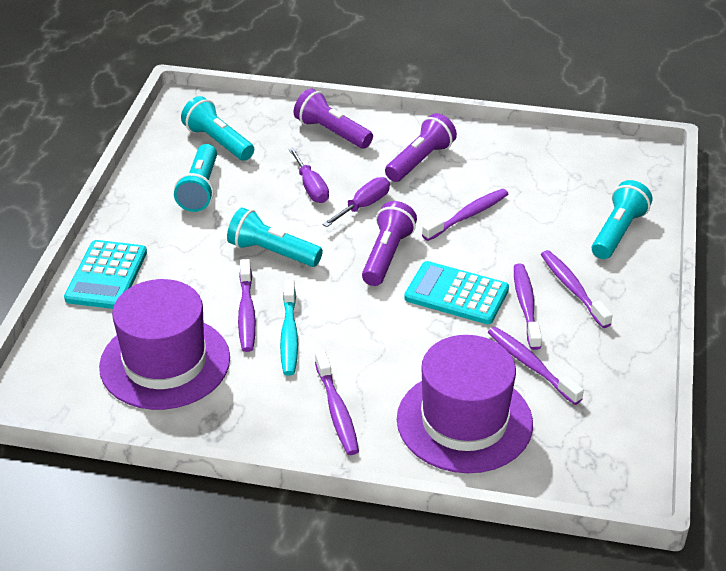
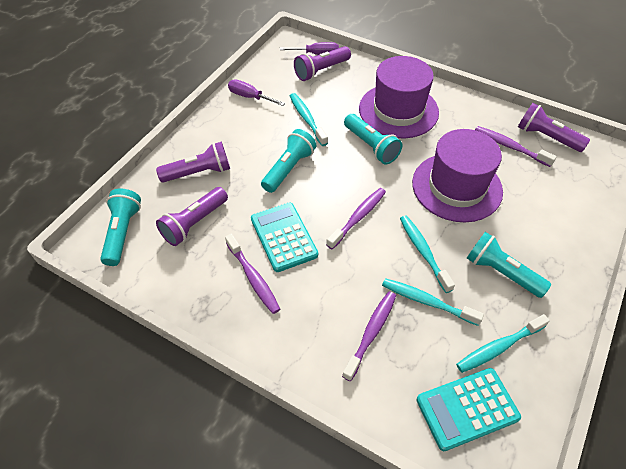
purple flashlight: [294,88,373,149] [362,201,417,286] [385,113,457,182] = 3 -> [156,142,230,183] [156,187,228,246] [294,46,351,81] [518,103,590,152] = 4
purple toothbrush: [238,259,256,352] [315,351,359,455] [422,189,508,241] [488,327,584,405] [514,264,542,350] [541,250,613,328] = 6 -> [225,234,280,314] [326,188,386,249] [342,292,396,381] [475,126,557,167] = 4
turquoise toothbrush: [280,280,298,376] = 1 -> [290,93,328,146] [382,278,484,326] [400,215,455,293] [456,314,550,373] = 4

